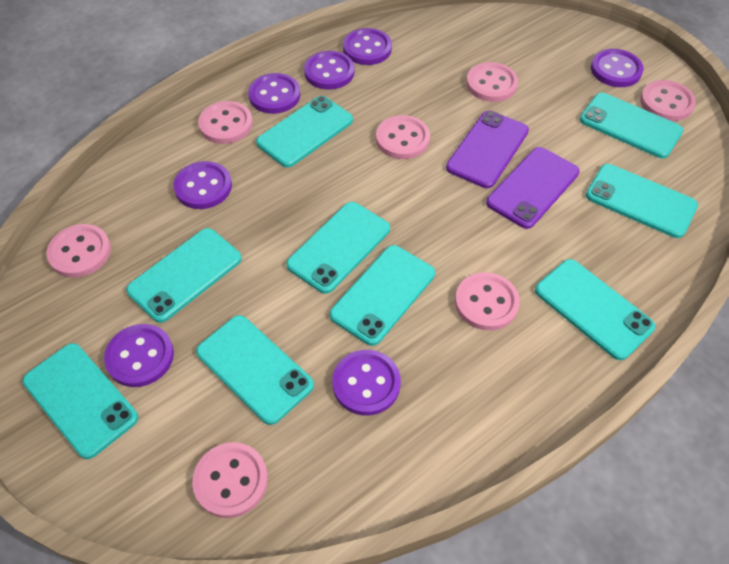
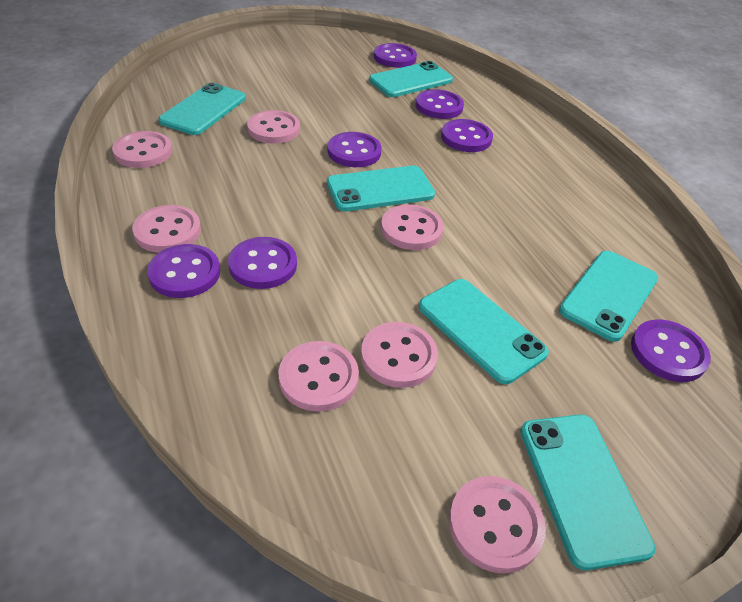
purple phone: [446,111,529,188] [486,147,580,229] = 2 -> none = 0
turquoise phone: [22,343,138,459] [126,228,242,323] [196,315,314,425] [256,96,353,168] [286,202,390,294] [330,245,435,346] [535,259,655,360] [580,93,683,158] [586,164,698,238] = 9 -> [158,83,246,135] [327,166,435,211] [369,61,453,97] [419,279,549,384] [520,415,656,570] [559,251,658,342] = 6

